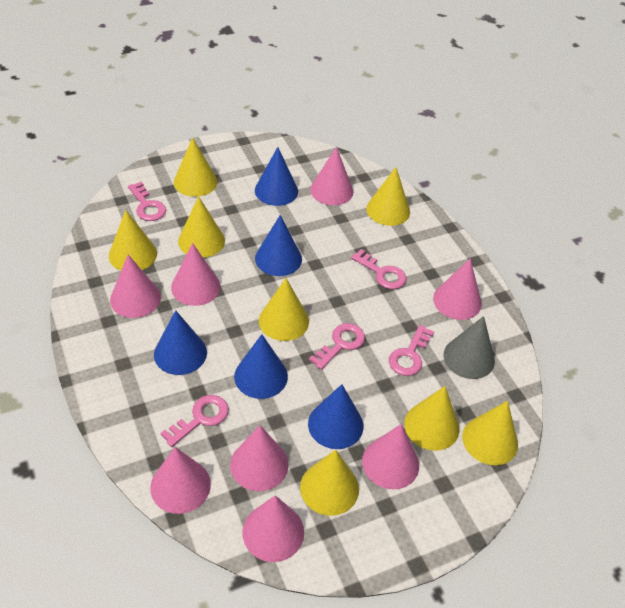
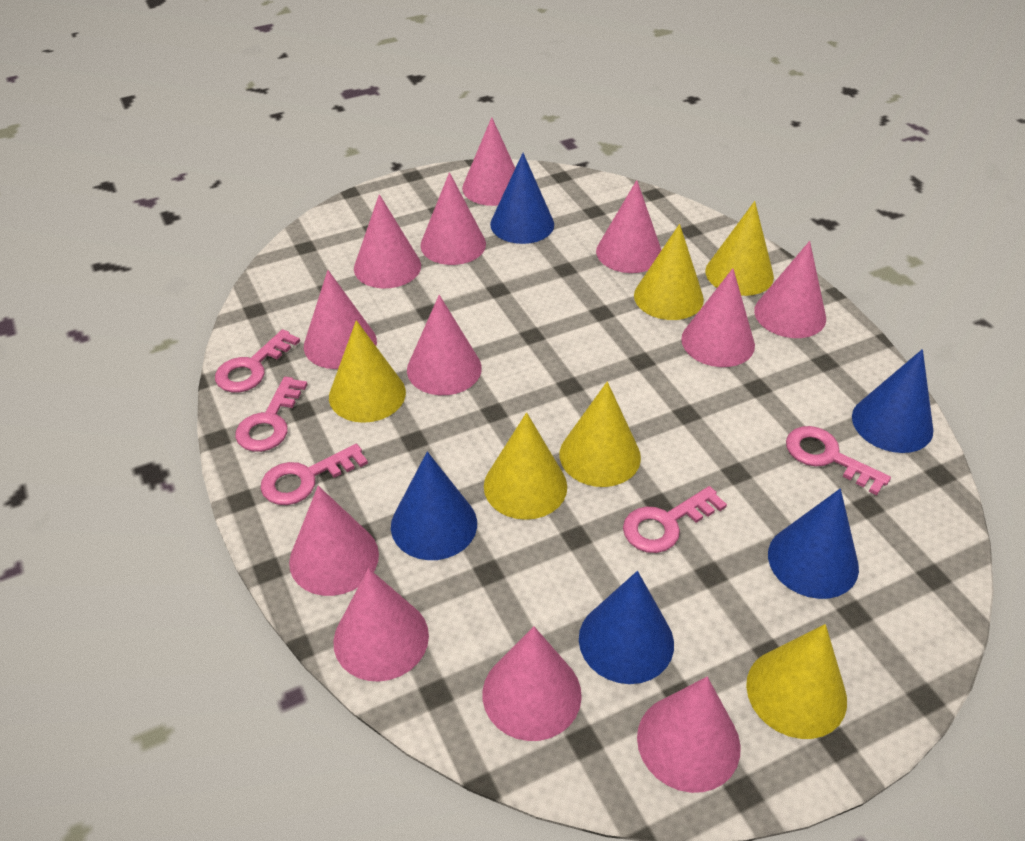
grey cone: [444,316,495,379] = 1 -> none = 0
pink cone: [110,255,161,318] [150,447,211,514] [171,243,221,306] [230,425,289,491] [242,495,304,562] [310,147,353,205] [362,424,419,489] [433,258,482,320] = 8 -> [289,486,379,596] [304,270,377,369] [333,568,429,682] [354,194,421,288] [407,295,482,395] [420,172,486,265] [462,117,515,206] [483,626,582,741] [596,180,661,273] [637,677,741,793] [681,268,755,367] [754,241,826,338] = 12
yellow cone: [109,210,157,270] [174,137,217,197] [178,196,225,258] [259,278,309,341] [300,450,359,516] [366,167,410,226] [404,386,459,451] [462,401,518,465] = 8 -> [329,320,406,423] [484,412,567,520] [560,382,641,487] [634,224,704,320] [705,201,774,296] [746,624,847,739] = 6

